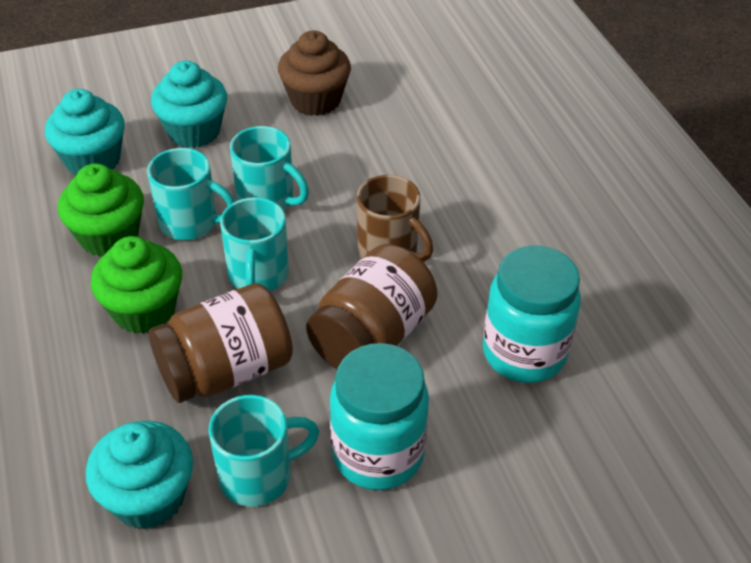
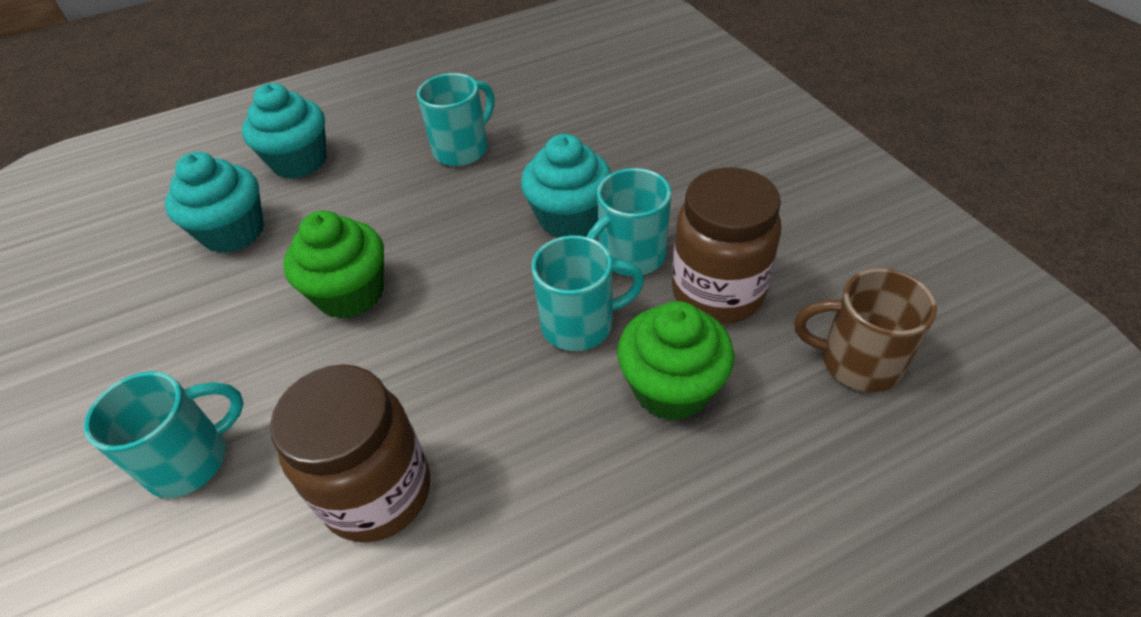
brown cupcake: [278,31,351,116] = 1 -> none = 0
turquoise jar: [330,343,429,490] [483,245,581,383] = 2 -> none = 0

